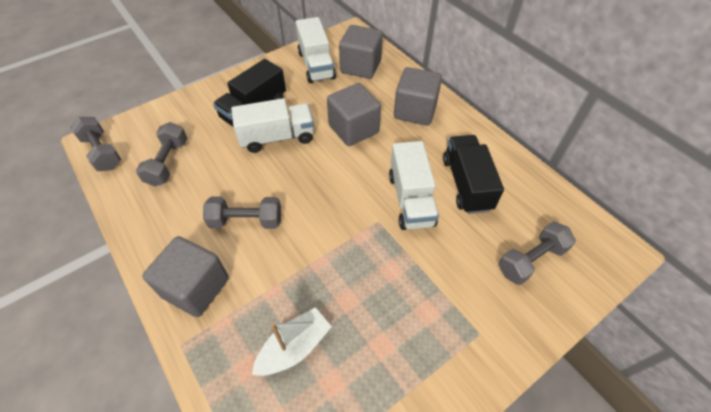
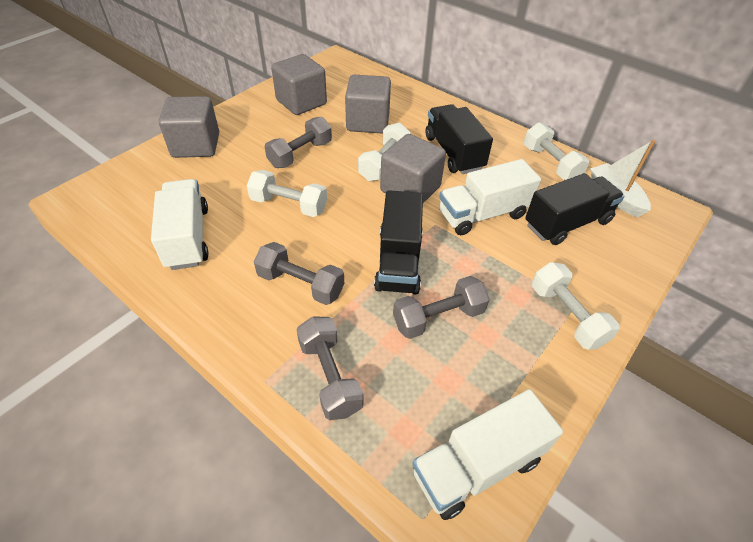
black truck: [213,59,286,126] [443,135,504,214] = 2 -> [374,190,423,294] [426,104,493,174] [525,173,624,245] = 3
white dumbbell: none = 0 -> [247,170,327,217] [358,123,411,181] [524,123,589,180] [532,262,620,350] = 4

